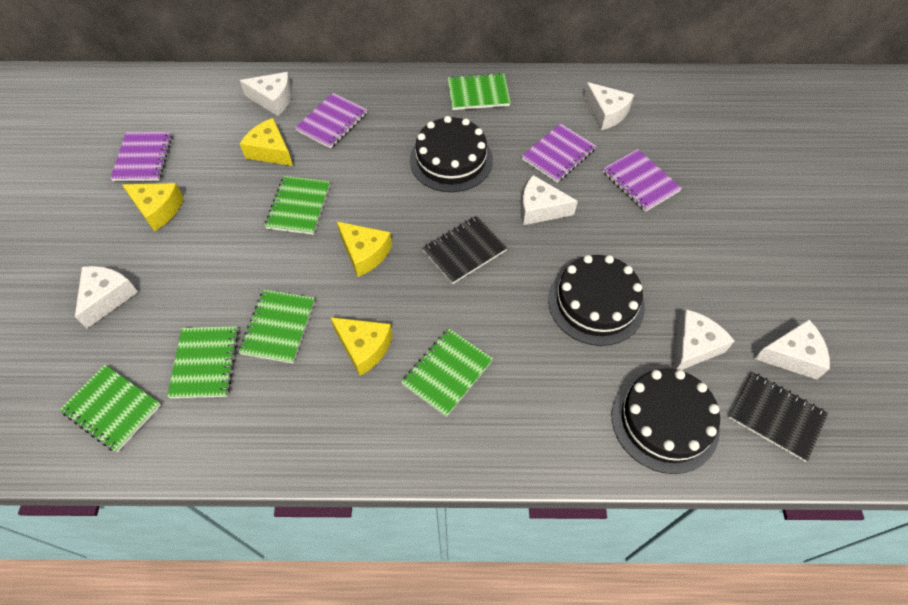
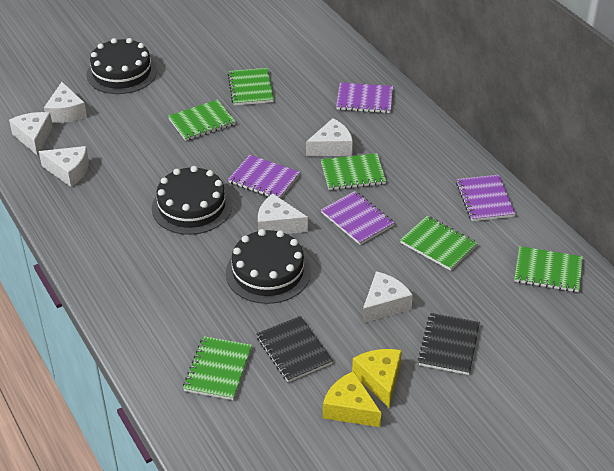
yellow cheese: [122,183,184,231] [240,118,293,166] [330,317,393,376] [337,222,392,277] = 4 -> [323,371,381,427] [352,349,402,408] = 2

